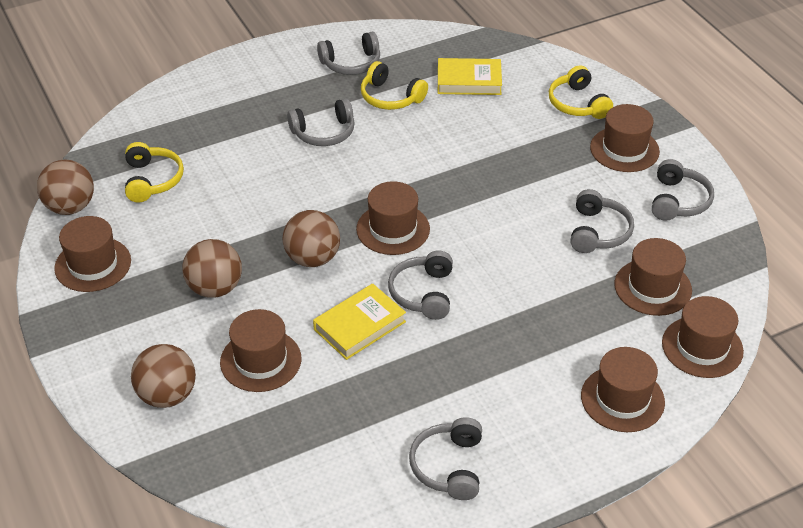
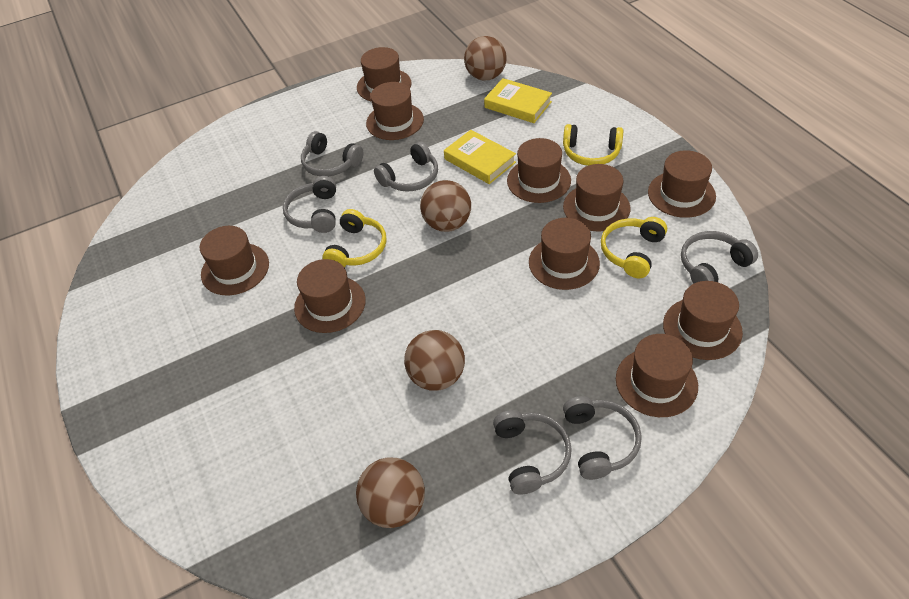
brown hat: [54,216,131,292] [220,309,301,392] [356,181,430,255] [581,347,665,432] [590,104,660,172] [614,238,692,316] [662,296,744,378] = 7 -> [200,226,269,296] [294,259,366,333] [357,47,411,102] [366,82,424,140] [507,138,571,203] [529,218,600,290] [563,164,630,232] [616,334,698,417] [648,150,716,218] [663,281,743,360] = 10

